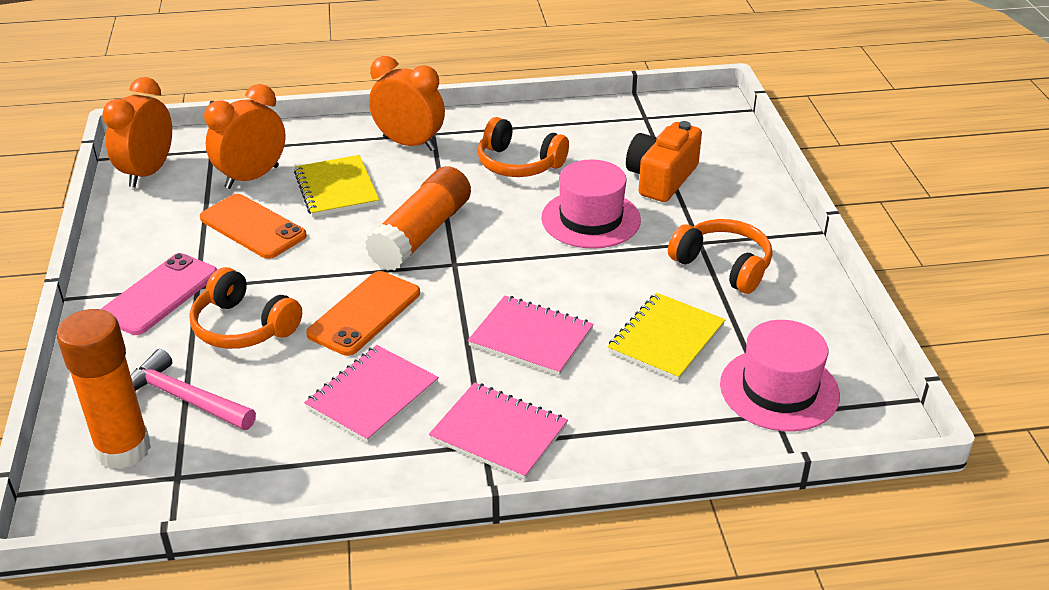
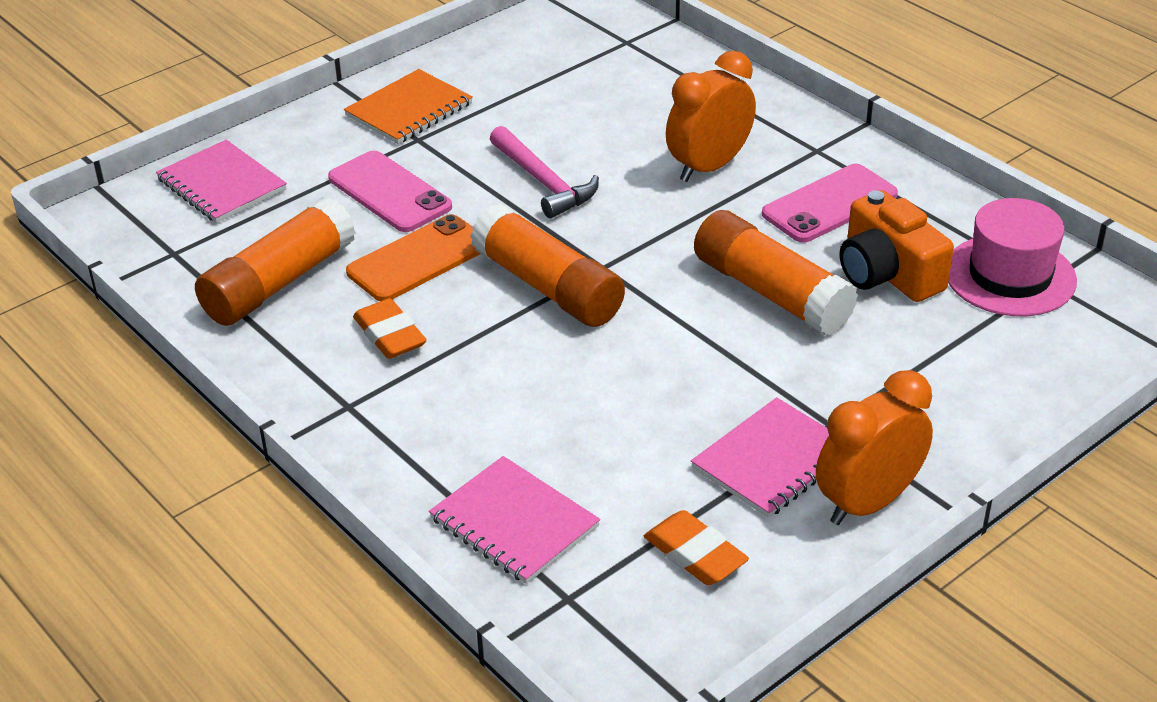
orange clock: [102,77,172,187] [204,84,286,189] [369,56,445,151] = 3 -> [666,51,756,182] [816,370,933,525] = 2
orange eraser: none = 0 -> [353,298,427,359] [644,510,749,585] = 2
orange glue stick: [57,309,151,469] [365,166,471,271] = 2 -> [195,197,356,326] [470,203,625,327] [694,210,858,336] = 3
orange headphones: [189,267,302,349] [478,117,569,177] [668,219,773,294] = 3 -> none = 0
orange notebook: none = 0 -> [344,69,473,144] = 1
orange phone: [200,194,307,259] [306,271,420,356] = 2 -> [346,214,480,301] = 1
pink hat: [541,159,641,249] [720,320,840,431] = 2 -> [948,198,1077,316] = 1
pink phone: [101,253,217,335] = 1 -> [328,151,452,232] [762,164,898,243] = 2
yellow notebook: [294,155,379,217] [608,293,725,381] = 2 -> none = 0

